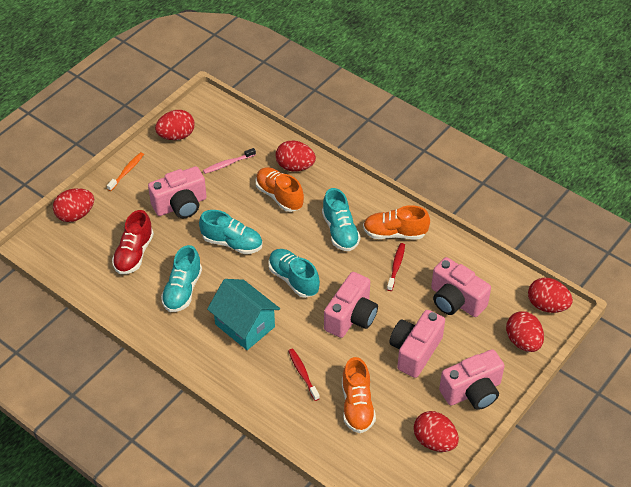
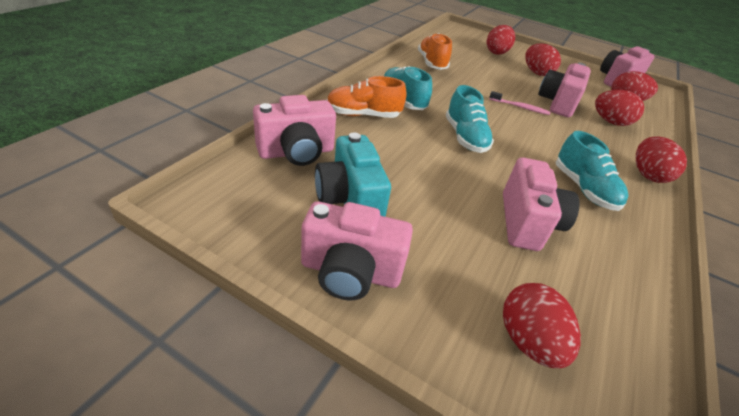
orange shoe: [256,167,304,212] [342,357,376,433] [363,205,430,239] = 3 -> [327,76,407,118] [418,33,452,70] = 2
orange toothbrush: [107,152,144,191] = 1 -> none = 0
red shoe: [112,210,154,274] = 1 -> none = 0
red toothbrush: [288,348,320,401] [387,243,405,291] = 2 -> none = 0
turquoise camera: none = 0 -> [315,132,391,217] = 1
turquoise house: [207,279,280,350] = 1 -> none = 0
turquoise shoe: [161,245,202,312] [199,210,262,254] [268,249,320,298] [322,188,360,251] = 4 -> [384,66,432,110] [446,85,494,153] [556,131,629,211] = 3

